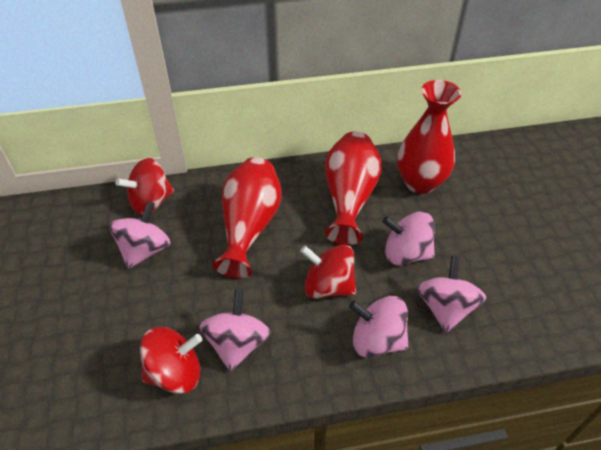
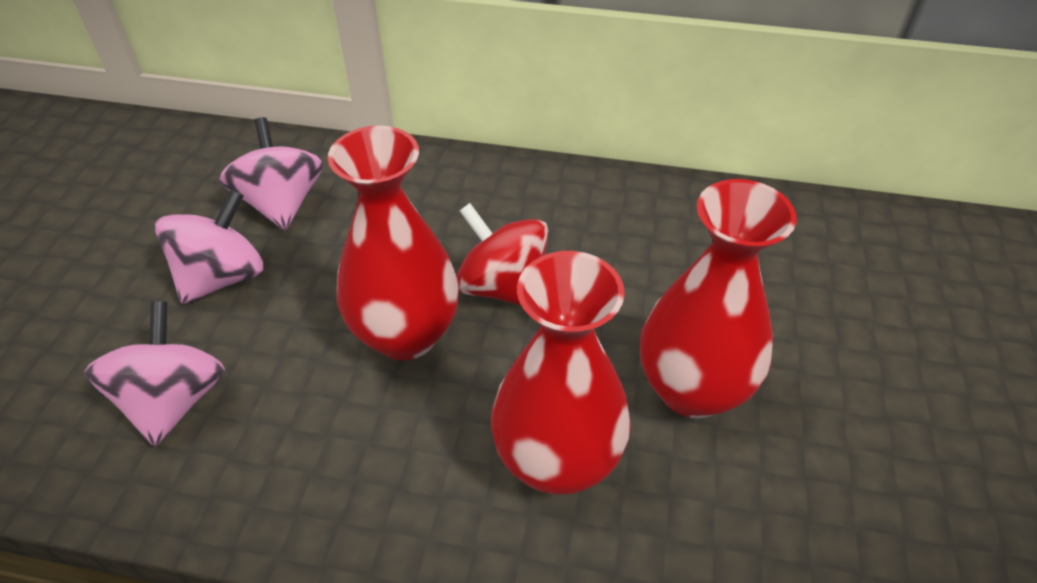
pink spinning top: [109,201,170,269] [199,290,270,372] [349,296,409,358] [382,212,435,266] [417,256,486,333] = 5 -> [84,301,225,447] [154,189,264,304] [220,117,323,231] = 3
red spinning top: [115,158,174,215] [140,327,202,394] [300,244,356,299] = 3 -> [457,203,548,305] = 1

